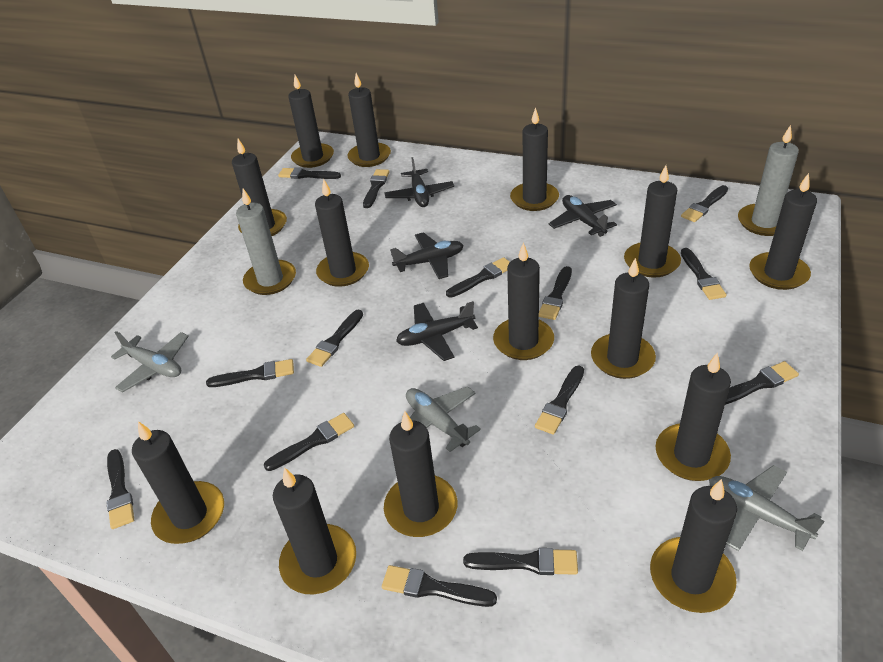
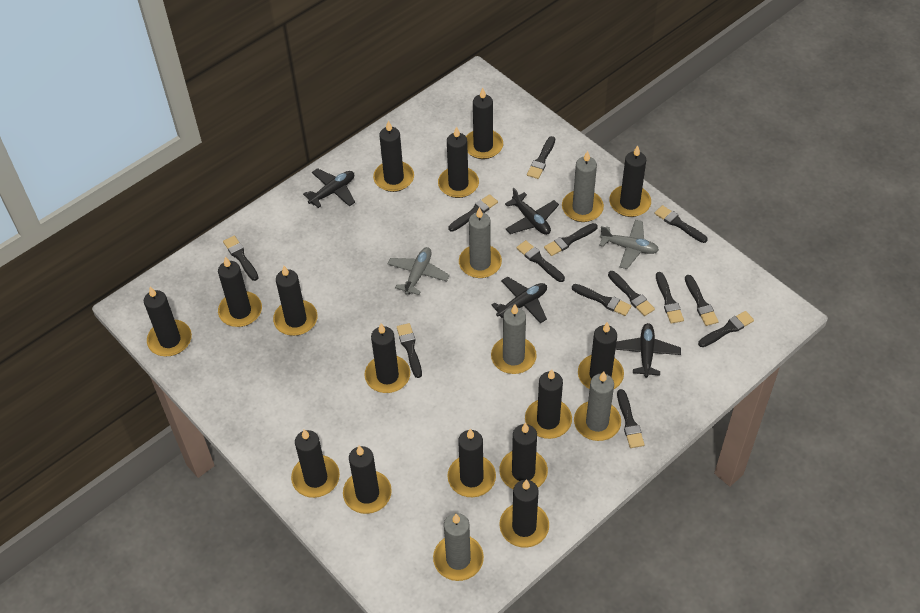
black brush: [106,449,134,529] [206,359,294,387] [264,413,354,471] [278,167,341,179] [306,310,363,367] [363,169,390,208] [382,565,497,607] [446,257,510,298] [463,548,578,575] [535,366,584,435] [539,266,572,320] [681,185,728,222] [681,248,727,300] [725,361,799,405] = 14 -> [223,236,259,281] [397,323,422,378] [448,194,498,232] [516,240,565,282] [527,136,555,179] [544,223,598,256] [572,284,631,316] [608,271,655,316] [617,389,644,448] [655,205,708,243] [656,272,684,324] [685,275,719,326] [698,311,754,347] = 13
black candle: [132,421,224,544] [232,139,287,236] [273,467,356,595] [288,75,334,168] [315,179,369,287] [347,73,391,167] [384,411,457,537] [493,242,554,360] [510,107,559,211] [591,258,656,379] [624,165,681,277] [650,479,737,613] [656,353,731,481] [749,173,817,290] = 14 -> [144,287,192,356] [218,257,262,327] [273,266,318,336] [291,429,340,498] [343,446,392,514] [364,324,410,393] [373,120,414,192] [438,126,479,198] [447,429,496,497] [466,88,503,159] [499,423,548,489] [500,480,549,548] [525,369,572,439] [578,322,624,389] [609,145,651,217] = 15
grey candle: [236,189,296,295] [738,125,799,236] = 2 -> [433,513,484,581] [459,207,502,278] [491,304,537,374] [562,151,604,222] [574,372,621,441] = 5
grey plane: [111,331,189,392] [406,386,481,452] [709,465,825,551] = 3 -> [388,247,450,295] [599,220,659,269] = 2

